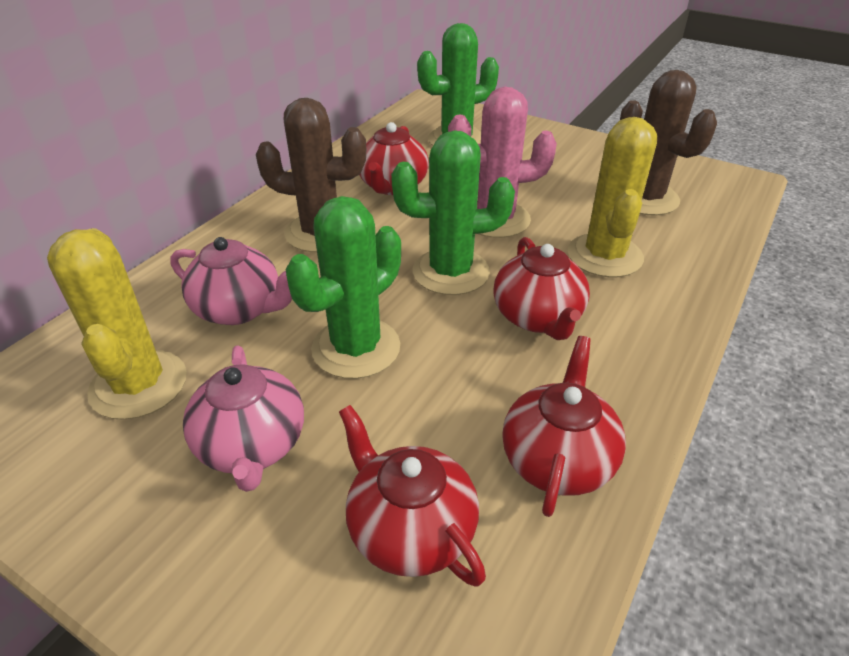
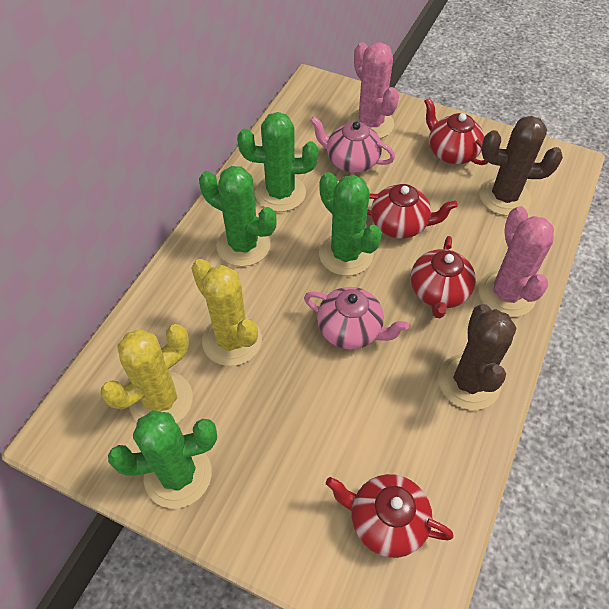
green cactus: [286,196,401,379] [391,130,515,295] [417,23,499,146] = 3 -> [108,410,217,509] [199,166,277,267] [237,112,319,212] [319,172,382,276] = 4
pink cactus: [448,87,557,238] = 1 -> [347,42,399,138] [479,206,554,317] = 2

